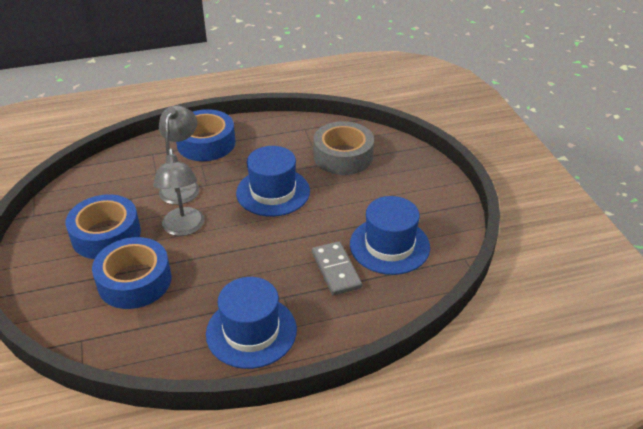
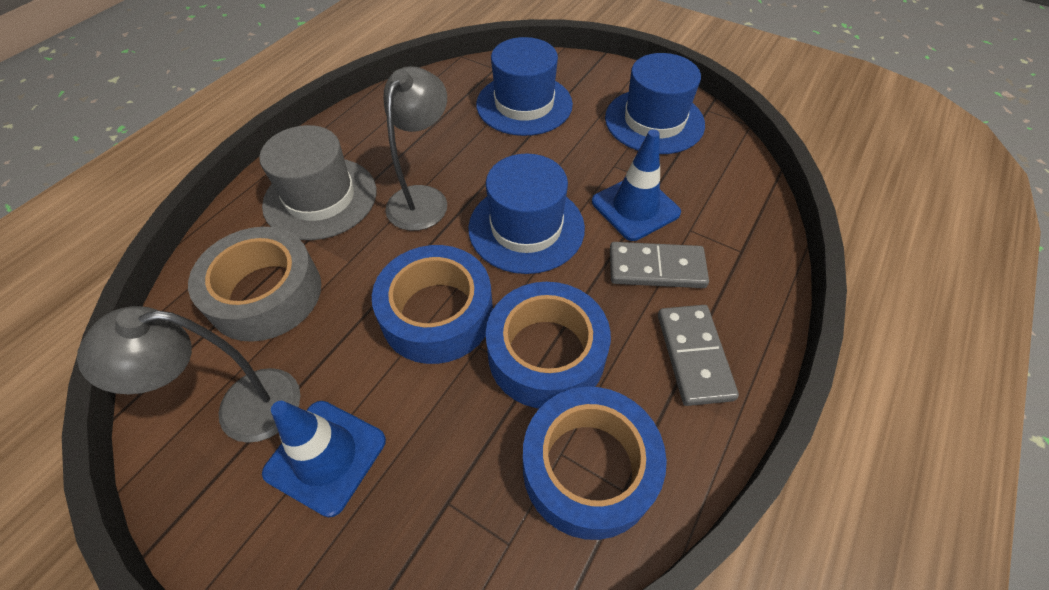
blue traffic cone: none = 0 -> [262,401,386,518] [592,129,681,241] = 2
grey domino: [312,241,362,296] = 1 -> [610,242,709,288] [658,305,739,406] = 2
grey hat: none = 0 -> [259,125,376,240] = 1

